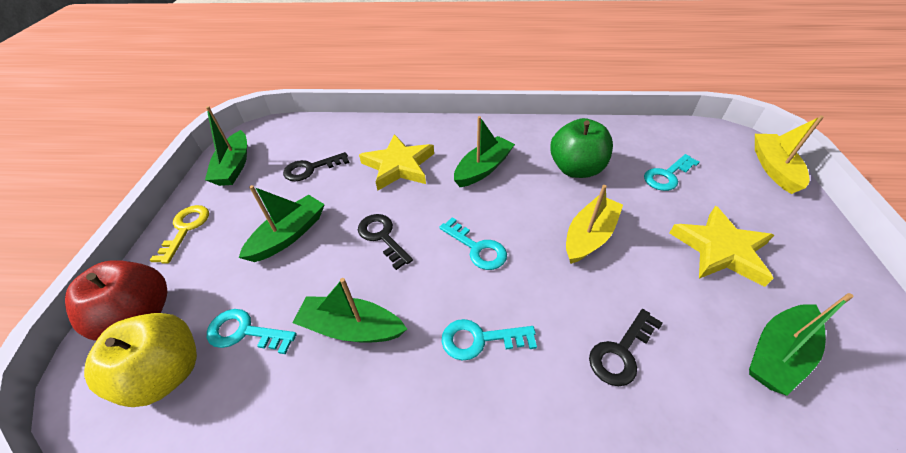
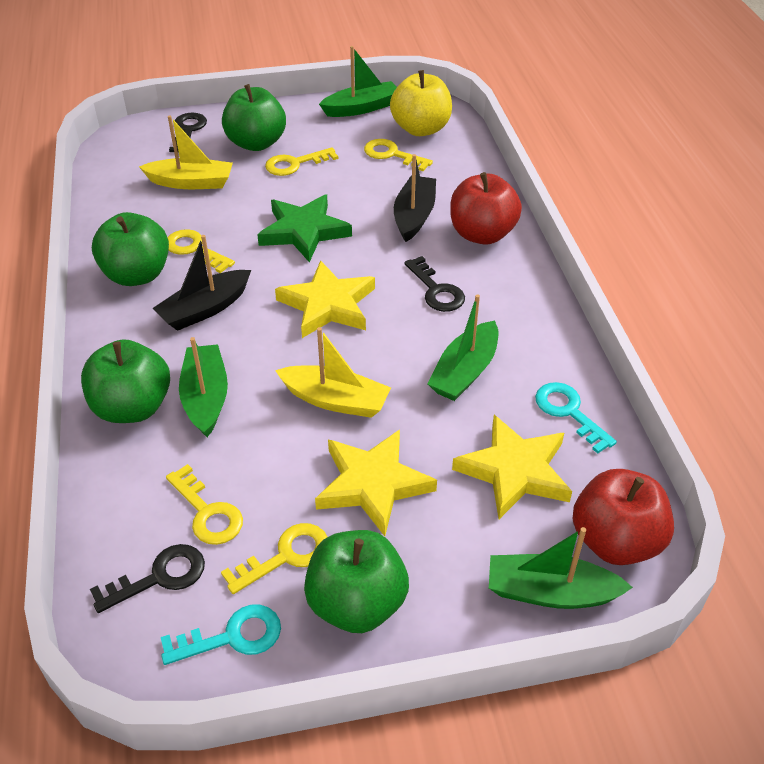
black boat: none = 0 -> [152,235,251,331] [394,154,436,242] = 2
green apple: [550,118,613,178] = 1 -> [81,339,170,423] [92,212,169,286] [222,84,286,151] [304,530,409,633] = 4
green boat: [205,106,247,186] [239,185,325,262] [293,278,407,343] [454,116,515,187] [749,293,854,396] = 5 -> [179,337,228,437] [319,46,397,117] [427,294,498,401] [489,527,633,609] = 4
green star: none = 0 -> [257,195,352,262] = 1
red apple: [65,260,168,341] = 1 -> [450,172,522,245] [573,469,674,565] = 2
turquoise key: [207,309,297,354] [439,217,507,270] [442,319,537,361] [644,154,699,191] = 4 -> [161,605,281,665] [535,382,617,454] = 2
yellow key: [150,205,209,264] = 1 -> [166,464,243,545] [167,229,235,273] [221,523,327,594] [265,147,338,176] [364,139,433,171] = 5
yellow star: [359,134,434,191] [670,206,774,287] = 2 -> [275,260,375,338] [315,429,437,536] [452,415,572,519] = 3

